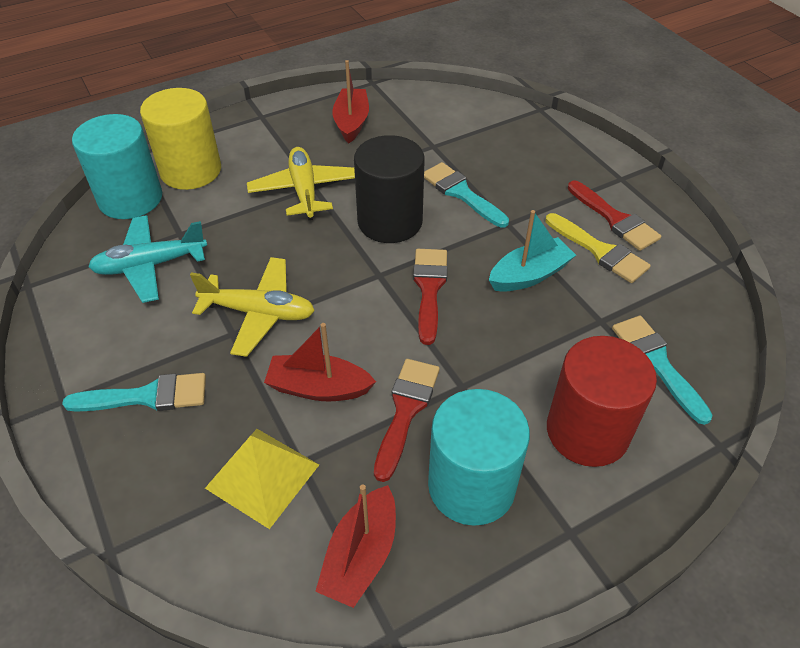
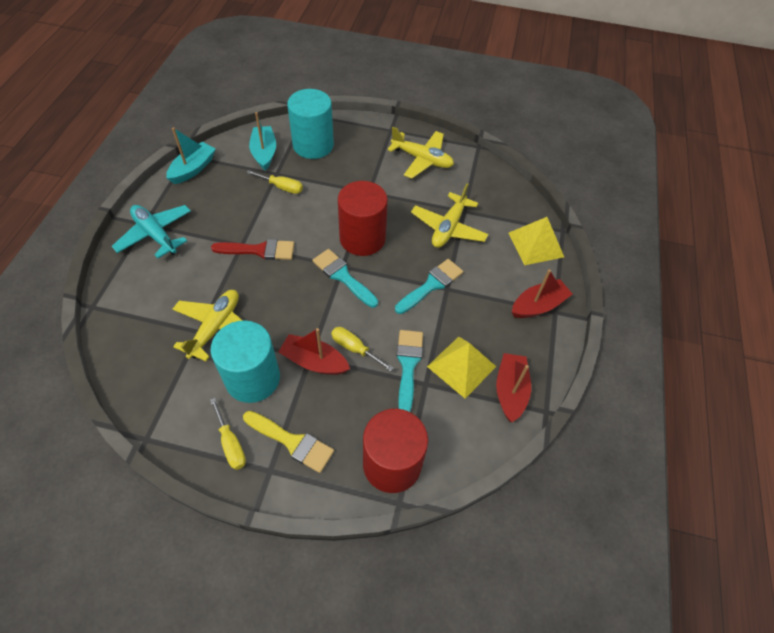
black cylinder: [354,135,425,243] = 1 -> none = 0
red brush: [374,359,440,482] [413,249,448,345] [568,181,661,251] = 3 -> [211,239,294,260] = 1
red cylinder: [547,336,657,467] = 1 -> [338,181,388,256] [363,409,428,493] = 2
turquoise boat: [489,210,576,292] = 1 -> [166,127,215,184] [249,112,276,171] = 2
yellow cylinder: [140,88,221,190] = 1 -> none = 0
yellow plane: [190,257,315,357] [247,147,355,220] = 2 -> [173,290,243,361] [387,127,454,179] [411,183,489,248] = 3
yellow pyramid: [205,429,319,529] = 1 -> [427,337,496,398] [508,217,564,265] = 2
yellow screwdriver: none = 0 -> [210,398,246,470] [246,170,303,194] [331,327,394,371] = 3

